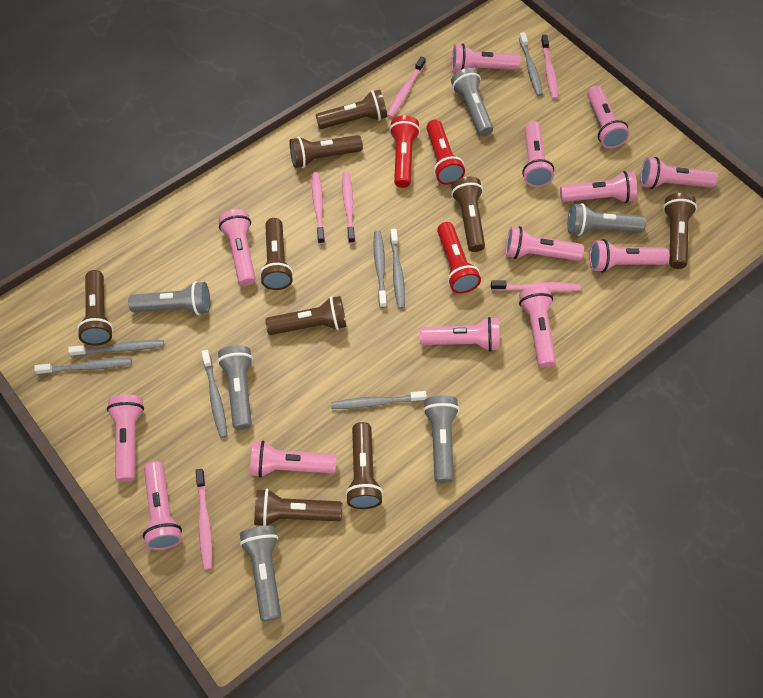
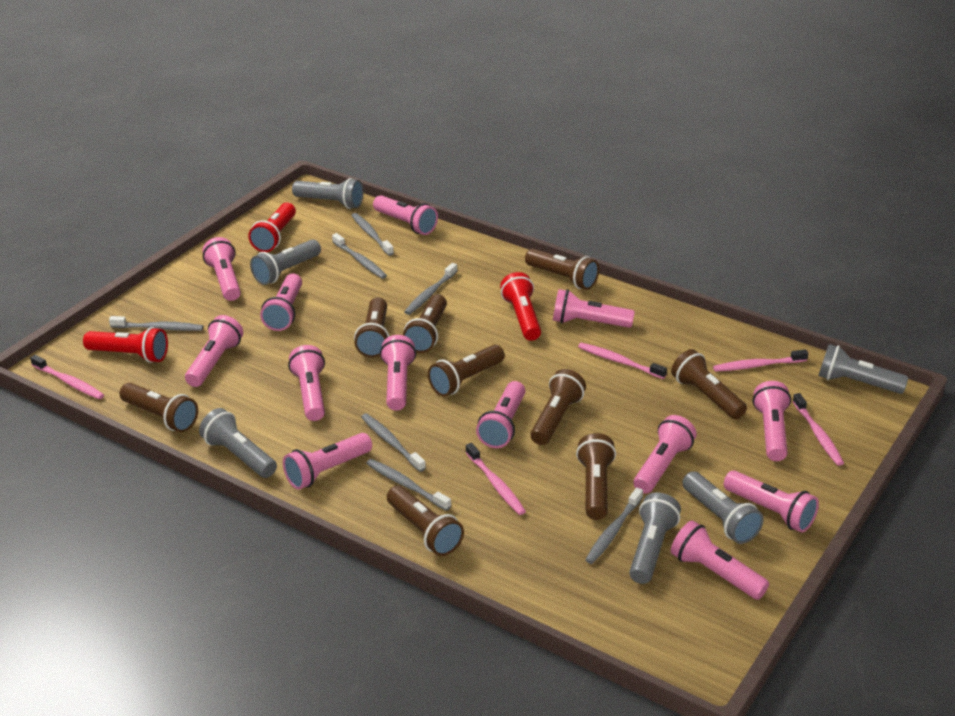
pink toothbrush: [196,469,212,570] [312,172,325,244] [342,172,355,244] [387,56,426,118] [491,280,581,292] [541,35,558,99] = 6 -> [30,355,104,399] [466,443,526,515] [578,343,667,379] [713,349,808,372] [792,393,844,466] = 5

